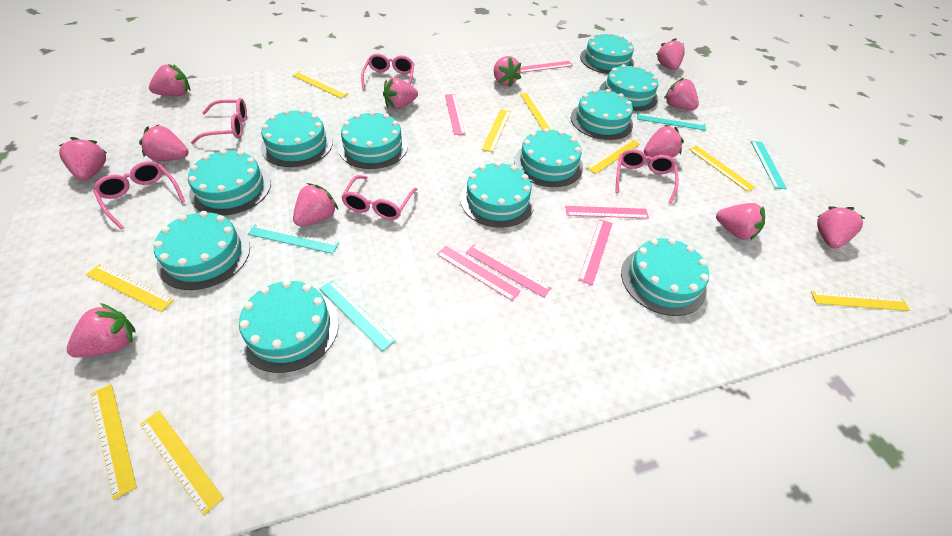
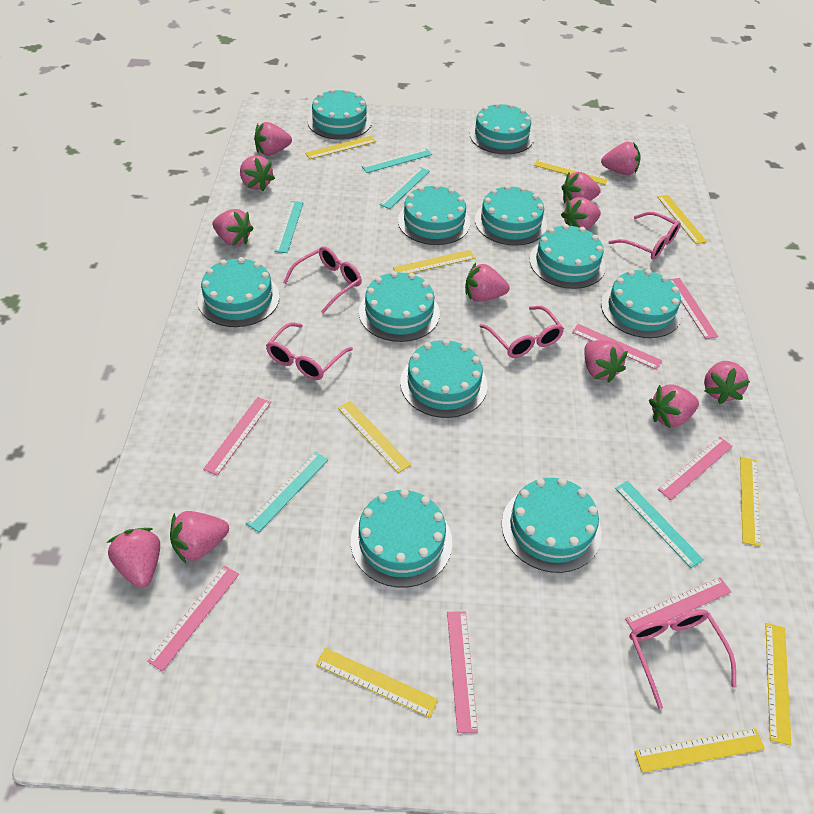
pink ruler: [437,246,521,301] [445,94,465,135] [466,244,551,298] [520,61,573,73] [565,206,649,219] [578,219,613,285] = 6 -> [147,566,239,671] [203,397,271,476] [447,611,478,733] [572,324,662,370] [625,577,731,630] [658,437,733,500] [669,278,719,339] = 7
turquoise ruler: [248,224,339,254] [319,280,395,351] [637,113,706,131] [751,141,787,189] = 4 -> [246,452,328,532] [274,201,303,253] [362,148,432,173] [379,167,430,209] [615,481,704,568] = 5

